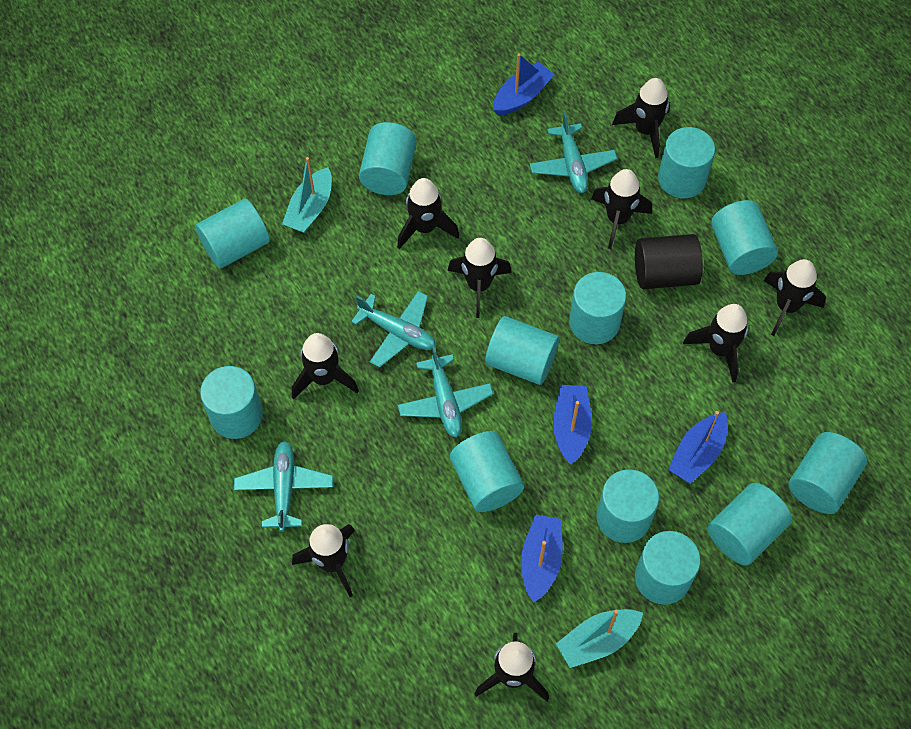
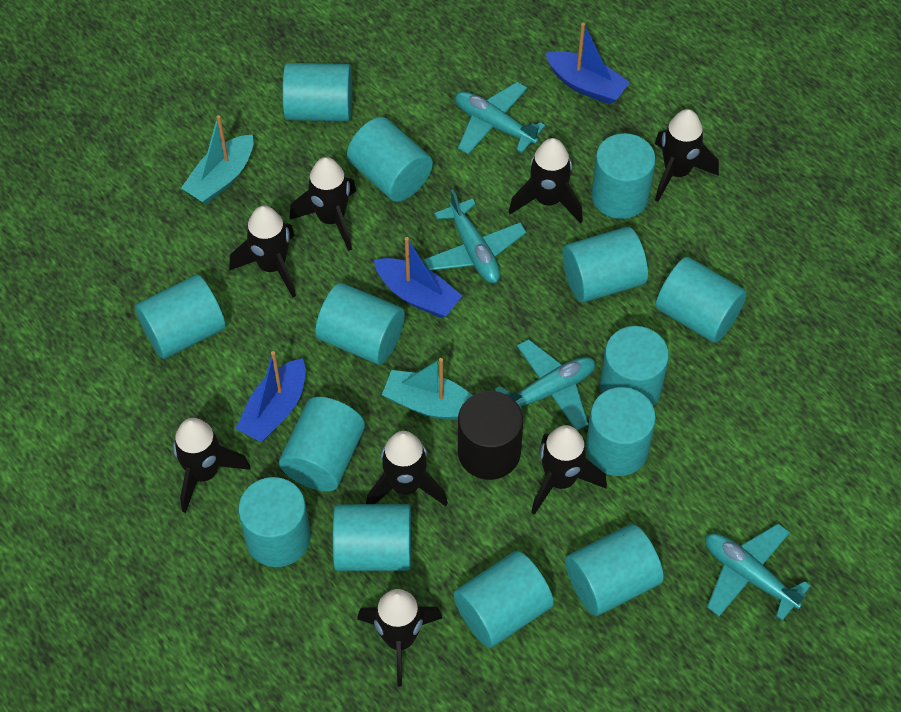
black rocket: [292,333,359,400] [292,524,355,597] [397,178,459,249] [448,238,512,318] [475,633,549,701] [591,169,652,249] [612,78,670,159] [683,304,749,382] [764,259,826,336] = 9 -> [173,418,251,513] [229,206,296,298] [289,157,356,251] [357,589,442,686] [366,431,448,506] [509,138,583,224] [531,425,607,515] [655,109,719,202] = 8
blue boat: [493,53,554,116] [521,514,562,602] [553,385,592,464] [668,411,728,484] = 4 -> [236,351,306,442] [374,237,462,318] [545,23,630,104] = 3
turquoise cylinder: [195,199,270,269] [200,366,263,439] [359,122,416,195] [450,431,524,512] [485,316,559,385] [569,272,626,344] [597,469,659,543] [635,531,701,605] [658,127,715,198] [708,483,792,566] [711,200,778,275] [788,432,867,514] = 12 -> [135,275,225,359] [238,477,310,567] [279,397,365,492] [282,63,352,121] [315,283,405,365] [333,504,411,571] [347,117,433,202] [454,551,554,648] [563,227,648,303] [565,524,664,616] [586,387,656,476] [591,133,656,219] [600,326,669,406] [656,257,747,343] = 14

